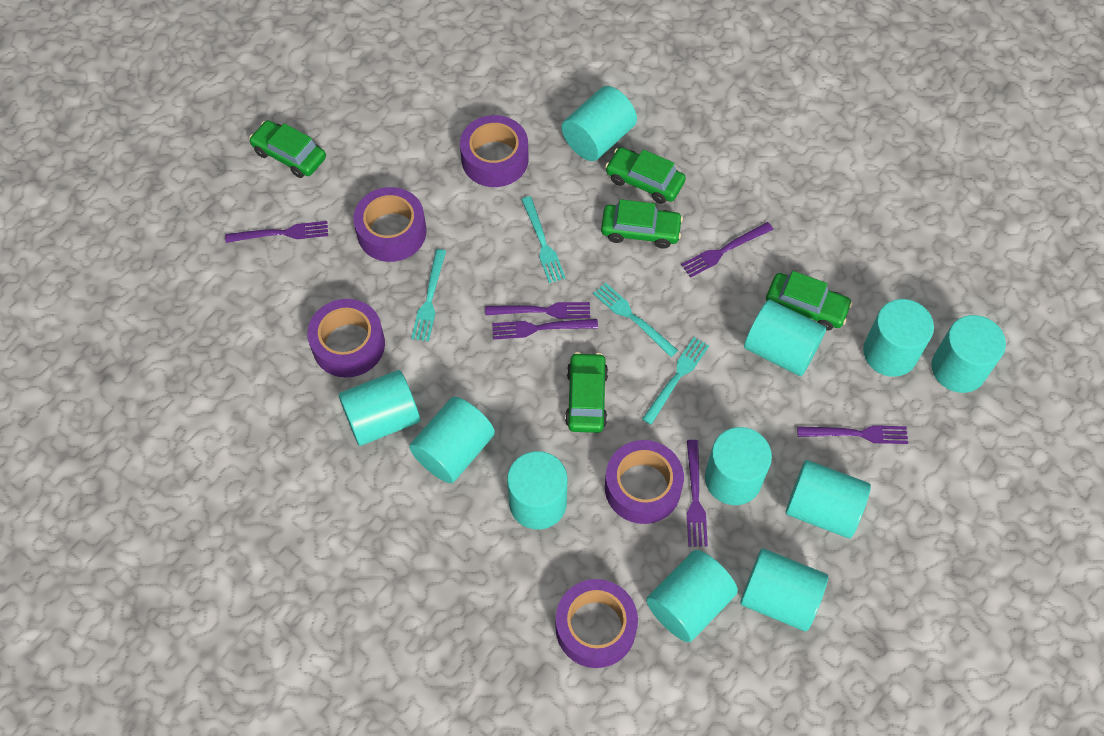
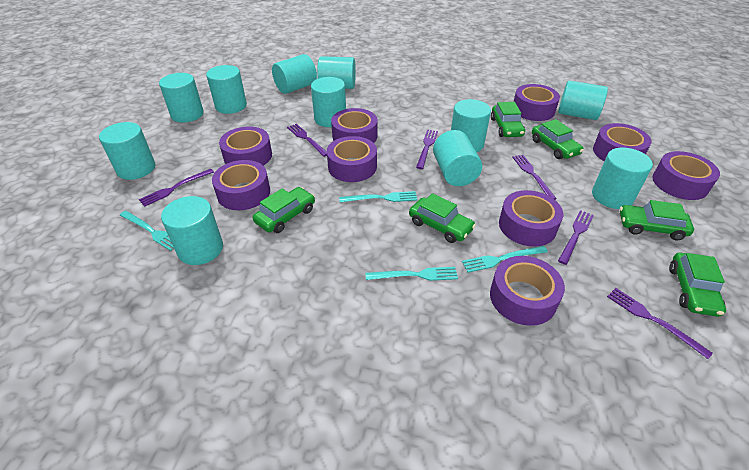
green car: [249,120,326,178] [565,352,608,433] [601,199,683,249] [605,147,686,204] [766,271,853,331] = 5 -> [253,187,315,233] [409,193,476,243] [491,102,525,137] [532,119,584,159] [620,200,694,240] [669,252,726,317] = 6
purple tape: [308,299,385,378] [353,187,427,262] [460,115,529,187] [556,579,638,668] [605,440,684,524] = 5 -> [212,160,270,210] [219,126,272,166] [327,136,377,182] [331,108,378,143] [490,256,565,326] [499,190,563,247] [514,84,560,121] [593,123,652,161] [652,151,720,200] = 9

